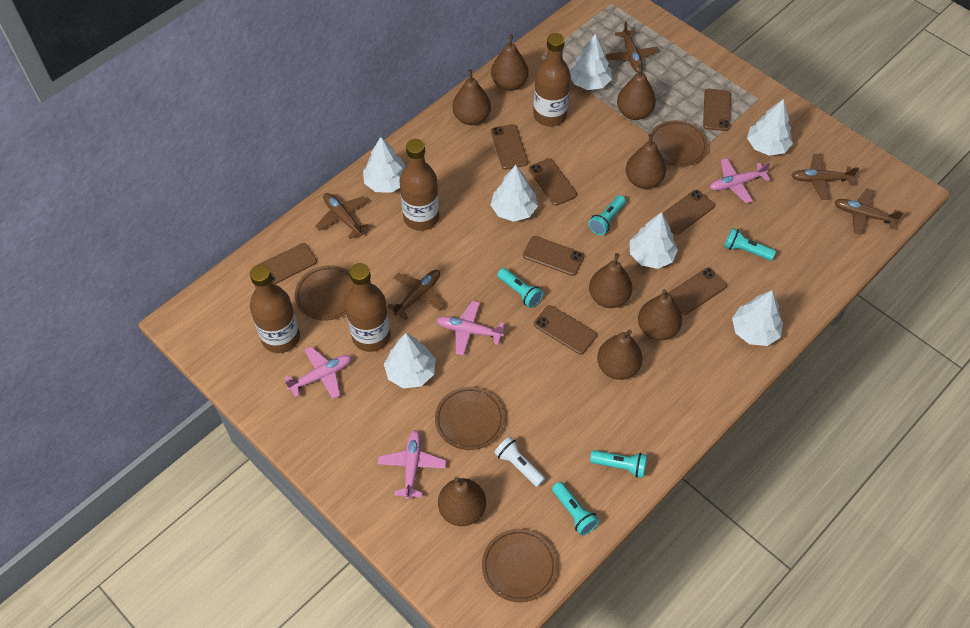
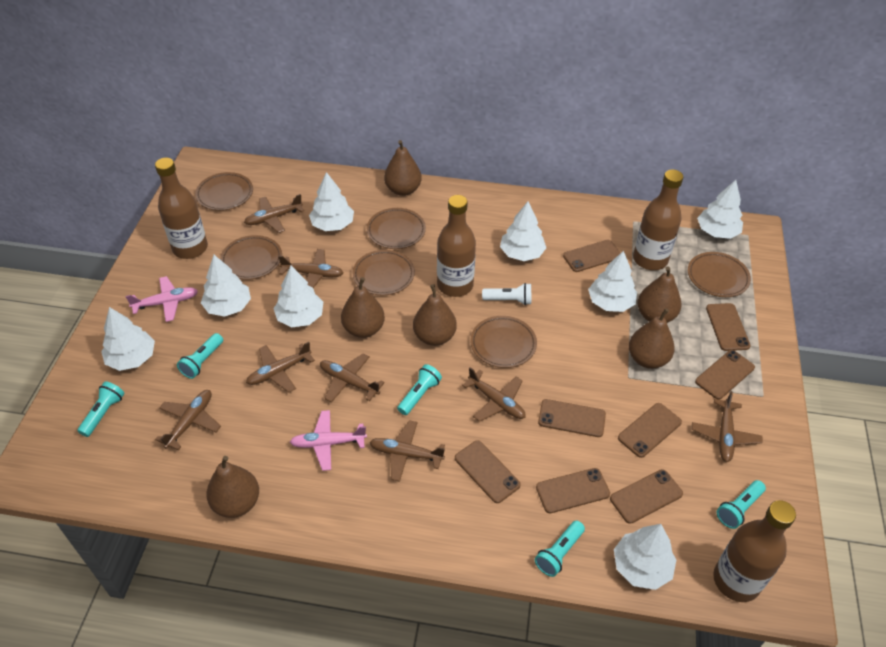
brown pear: [438,477,486,526] [452,69,491,125] [491,34,528,91] [589,253,632,308] [597,330,642,380] [617,64,656,120] [626,133,666,189] [638,289,682,340] = 8 -> [206,456,259,518] [341,277,385,338] [384,140,422,196] [413,284,457,346] [629,308,675,369] [638,266,681,323] = 6
brown plane: [315,193,370,239] [387,270,445,320] [606,22,659,73] [791,154,859,200] [834,189,903,235] = 5 -> [155,390,221,450] [244,194,304,233] [246,342,315,393] [278,249,343,288] [320,354,385,403] [370,420,445,482] [462,367,526,422] [692,391,762,462] = 8
brown plate: [295,265,353,321] [435,387,504,450] [482,529,557,602] [648,120,708,167] = 4 -> [195,172,253,211] [220,235,282,280] [352,250,415,295] [367,208,426,249] [470,316,537,368] [688,252,751,297] = 6
pink plane: [284,346,352,399] [378,430,446,500] [437,301,504,355] [710,158,770,203] = 4 -> [126,276,198,322] [290,410,367,471] = 2
white tree: [363,137,405,193] [384,333,435,388] [491,165,538,222] [570,34,612,90] [630,212,678,269] [732,290,783,346] [747,99,793,156] = 7 -> [101,307,155,371] [201,255,251,317] [274,266,323,327] [309,172,354,231] [500,201,546,261] [588,251,637,312] [614,524,676,590] [697,180,743,239] = 8

